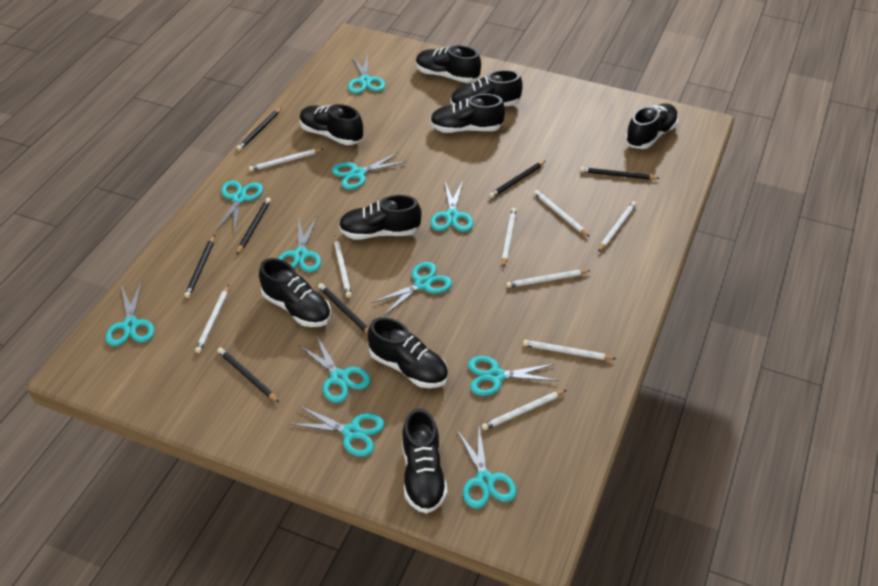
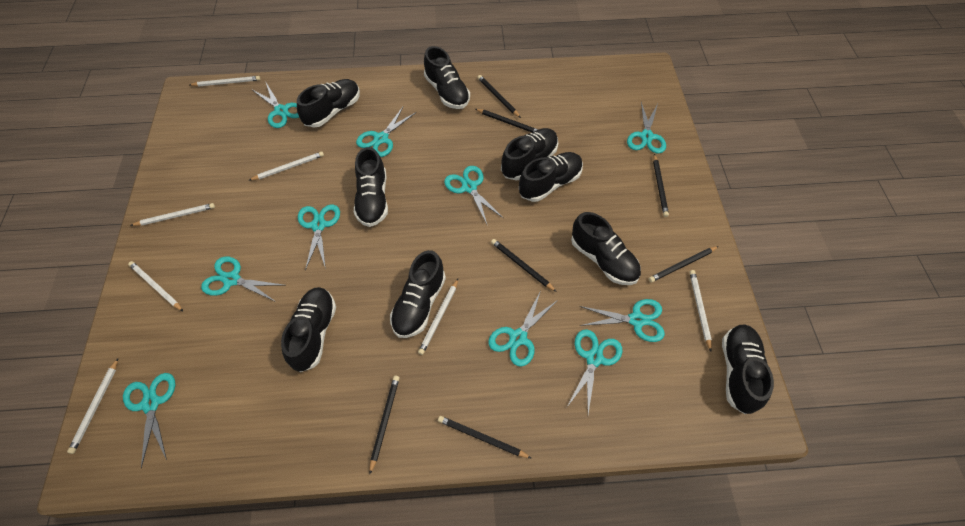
turquoise scissors: [106,281,154,346] [216,180,263,233] [278,217,321,272] [290,405,385,457] [298,335,371,403] [332,152,407,190] [348,54,385,94] [371,262,452,315] [430,181,473,232] [457,427,517,509] [468,356,558,396] = 11 -> [123,373,175,468] [201,257,283,302] [251,81,300,128] [298,204,340,270] [356,107,416,157] [444,166,503,224] [488,292,558,367] [567,329,622,414] [579,299,665,342] [627,102,666,154] = 10
white pencil: [195,285,229,353] [249,149,323,171] [334,236,352,298] [482,390,566,430] [502,208,517,267] [506,270,591,288] [523,340,616,360] [534,190,590,237] [598,201,637,252] = 9 -> [67,358,118,454] [128,261,183,311] [130,203,215,226] [190,76,260,87] [248,152,324,181] [418,279,458,355] [689,270,712,351] = 7

